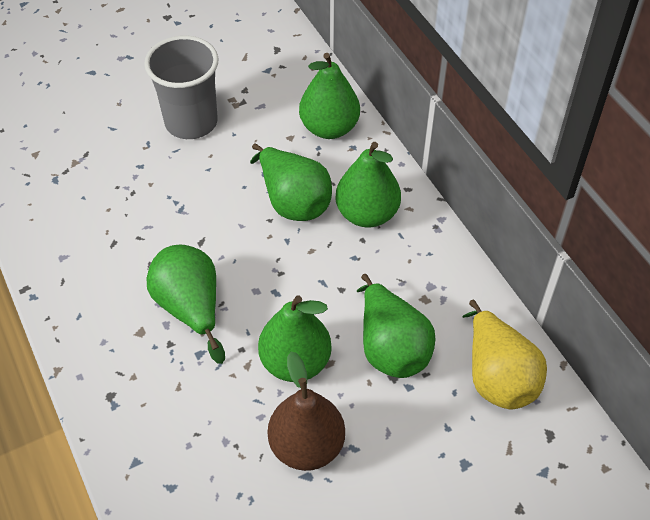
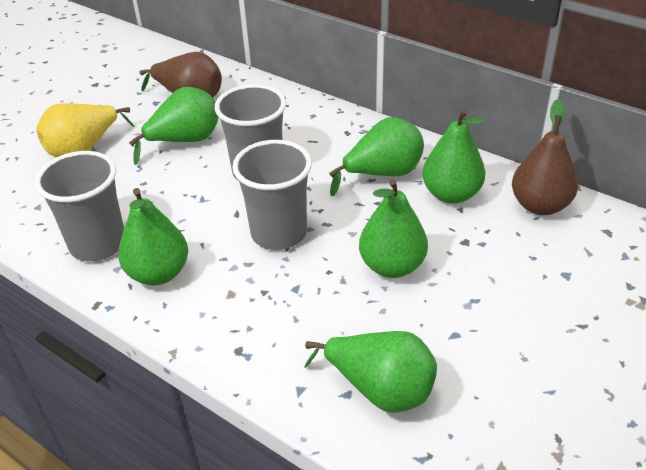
brown pear: [268,351,345,471] = 1 -> [139,52,222,97] [512,99,578,215] = 2
grey cup: [144,35,218,139] = 1 -> [35,151,124,261] [215,84,286,181] [232,140,312,250] = 3

